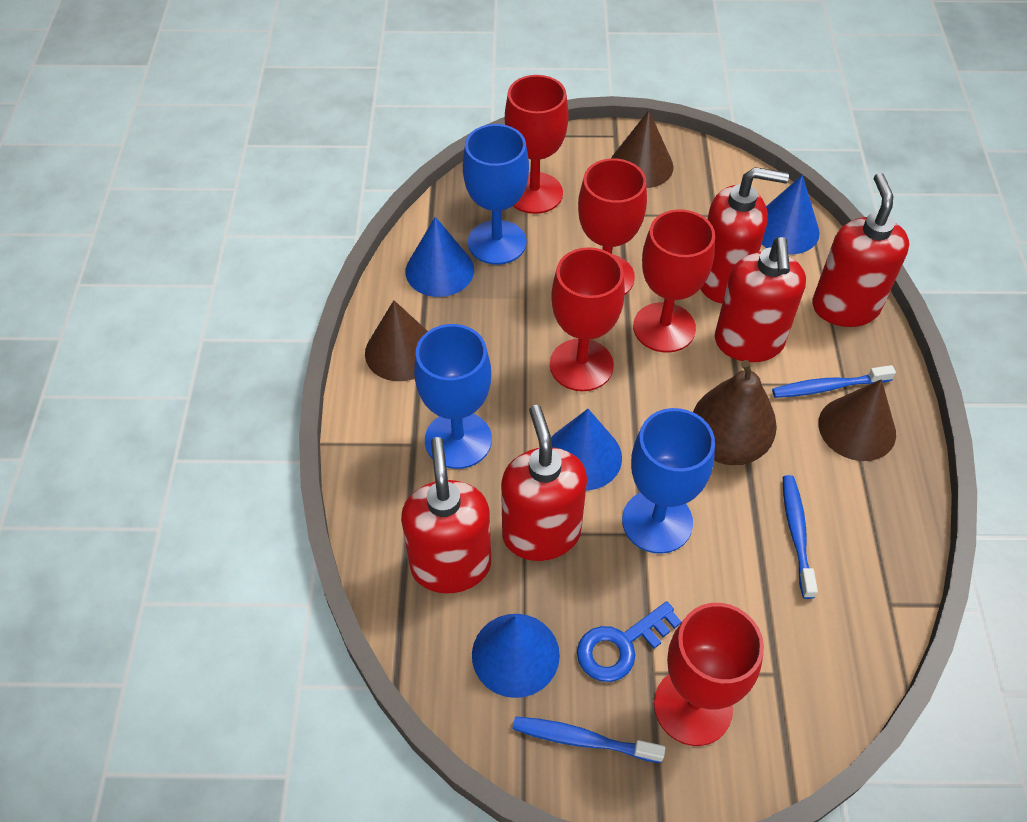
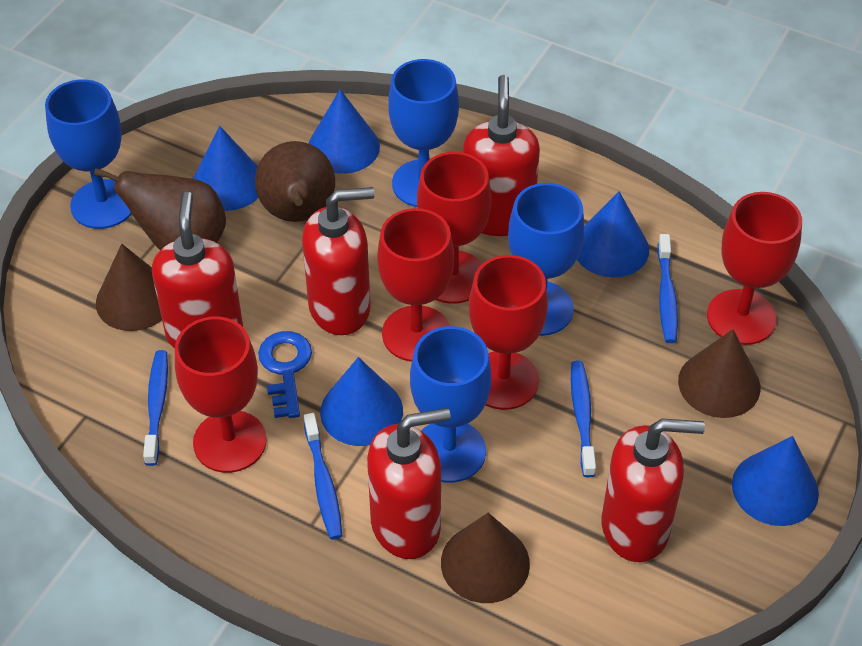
blue cone: [405,217,474,297] [472,614,560,698] [551,409,622,491] [762,175,820,254] = 4 -> [193,126,258,211] [308,89,380,174] [320,357,403,446] [577,191,649,278] [732,436,819,526] = 5
blue goblet: [414,324,492,469] [463,124,529,265] [622,408,715,554] = 3 -> [45,79,132,229] [388,59,459,207] [410,326,492,483] [508,183,584,336] = 4
blue toothbrush: [513,716,665,763] [772,365,896,398] [783,475,818,599] = 3 -> [143,350,168,466] [304,413,342,540] [571,361,596,477] [657,234,678,343] = 4
brown pear: [693,360,777,465] = 1 -> [94,168,226,250] [255,141,335,222] = 2

